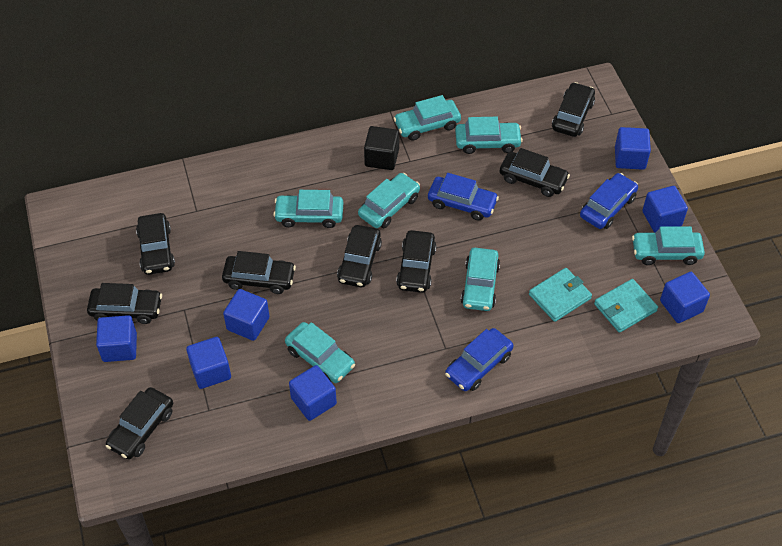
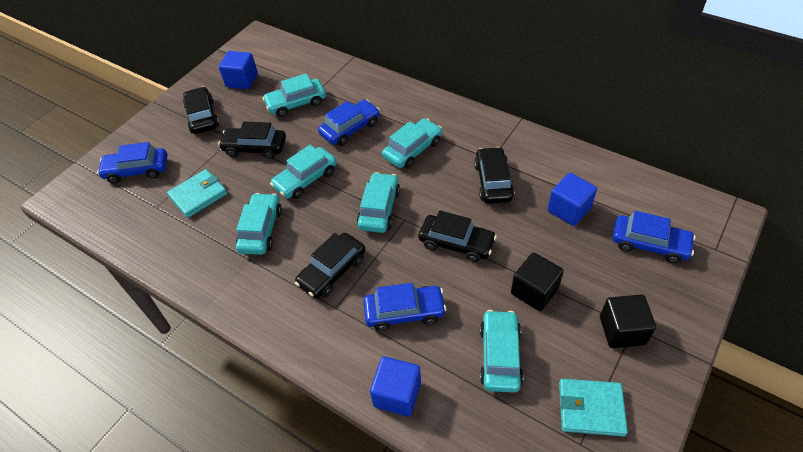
black car: [87,283,162,324] [106,387,173,459] [136,213,175,275] [222,251,296,294] [337,225,382,287] [396,230,437,293] [499,148,570,197] [552,82,595,137] = 8 -> [183,87,219,134] [218,122,286,159] [295,233,365,299] [418,210,497,262] [474,147,514,204] = 5
black cube: [364,126,399,170] = 1 -> [511,252,564,311] [600,294,656,348] = 2
blue car: [428,173,499,221] [445,328,514,391] [580,173,638,229] = 3 -> [97,142,167,183] [318,99,380,146] [363,283,446,331] [612,211,696,263] = 4
blue cube: [96,315,137,362] [186,337,231,389] [223,289,270,341] [289,365,337,421] [615,127,651,170] [642,186,688,233] [660,272,710,323] = 7 -> [219,51,258,89] [370,356,421,417] [548,173,597,226] = 3
turquoise car: [273,190,343,228] [285,322,355,383] [358,173,420,228] [393,95,461,141] [455,117,523,154] [461,248,500,311] [632,226,705,265] = 7 -> [236,193,282,255] [263,73,326,117] [270,145,337,199] [357,172,400,233] [382,118,442,169] [480,310,523,393] = 6

